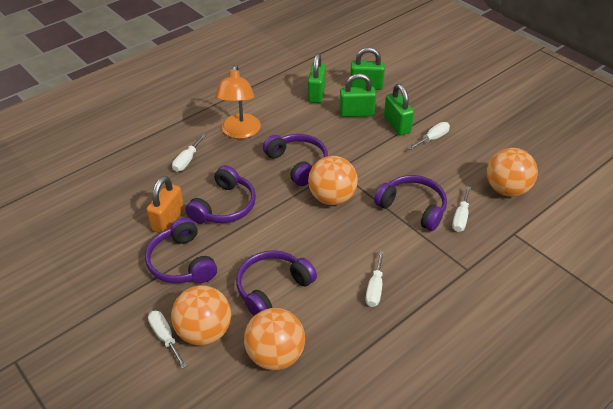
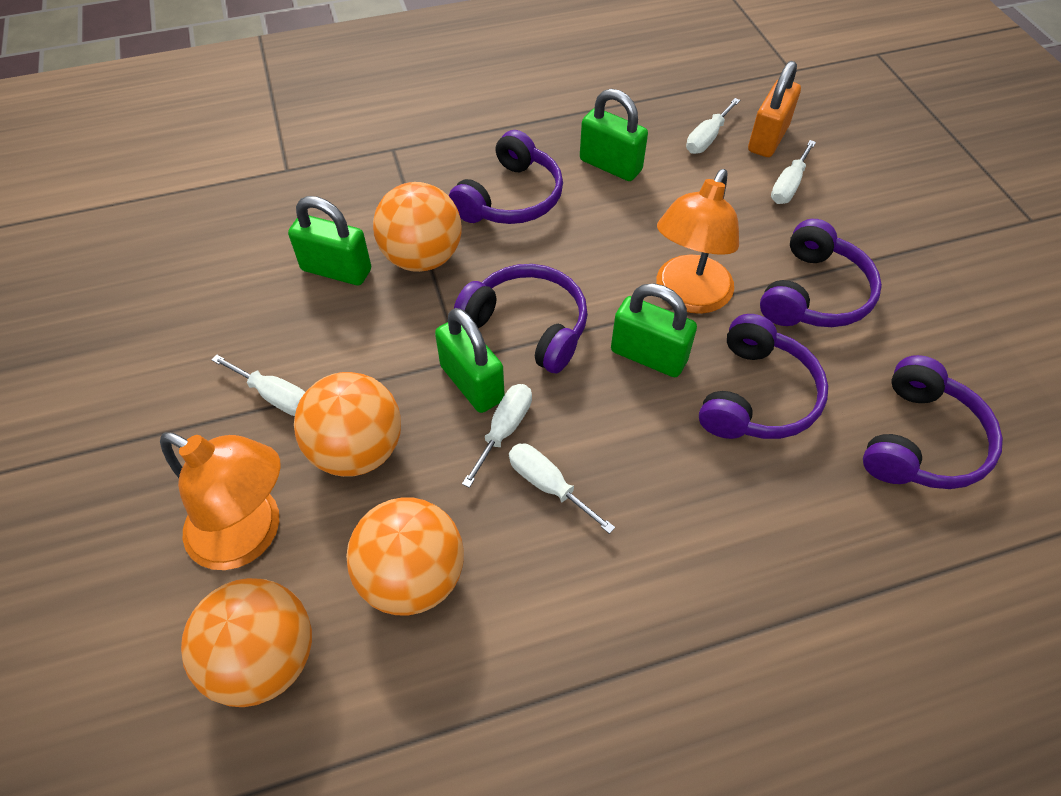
orange lamp: [215,65,261,139] = 1 -> [160,432,281,570] [656,169,739,314] = 2

